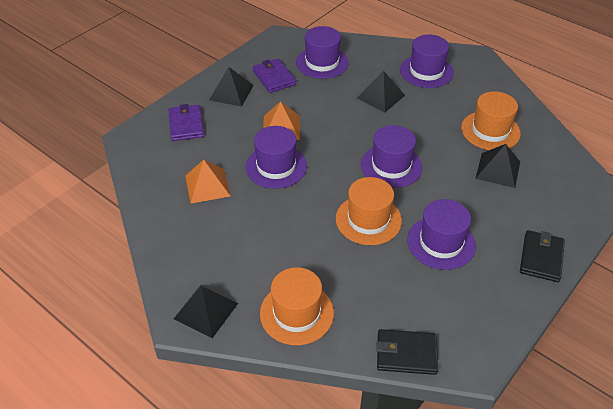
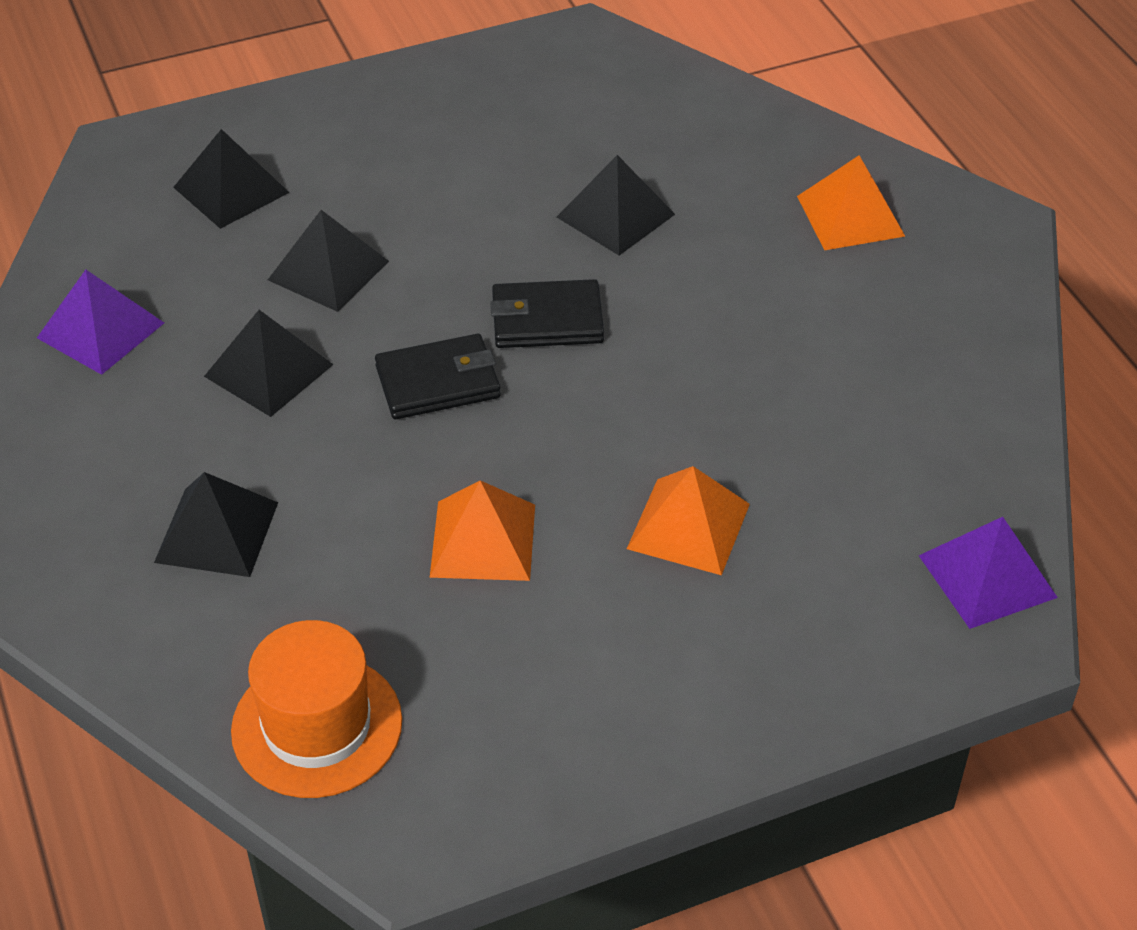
black pyramid: [174,285,238,338] [209,67,254,107] [357,71,405,112] [475,144,520,188] = 4 -> [154,472,278,577] [173,129,290,229] [204,310,334,417] [268,210,389,312] [557,155,675,255] = 5
orange hat: [260,267,334,345] [336,177,402,245] [461,91,521,150] = 3 -> [231,620,402,798] = 1
orange pyramid: [185,160,231,204] [263,101,300,140] = 2 -> [430,480,535,581] [627,466,750,575] [797,156,905,250] = 3
purple hat: [245,126,307,189] [296,26,349,79] [361,125,422,188] [400,35,454,88] [407,199,476,270] = 5 -> none = 0
purple pyramid: none = 0 -> [37,270,164,375] [919,517,1058,629] = 2
purple wallet: [168,104,204,141] [253,58,296,93] = 2 -> none = 0

